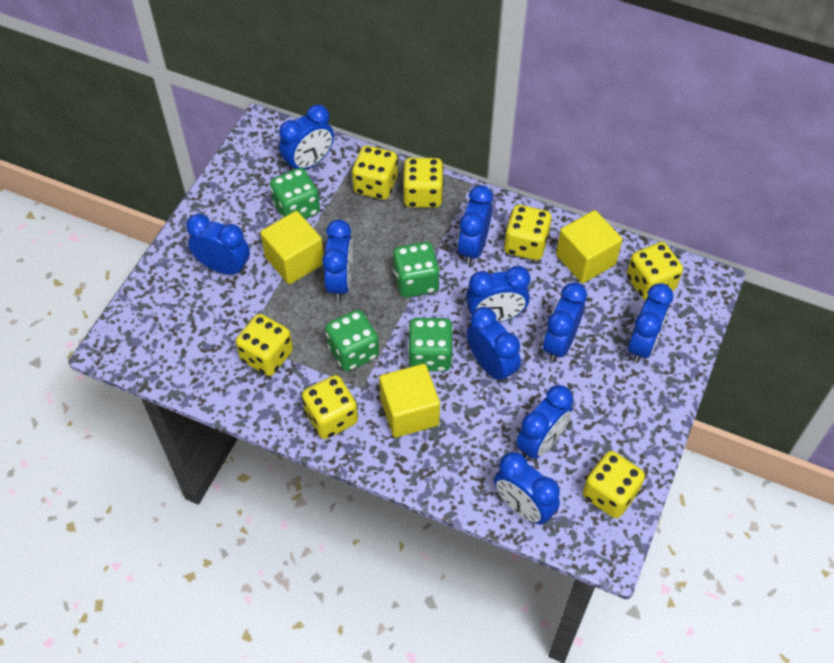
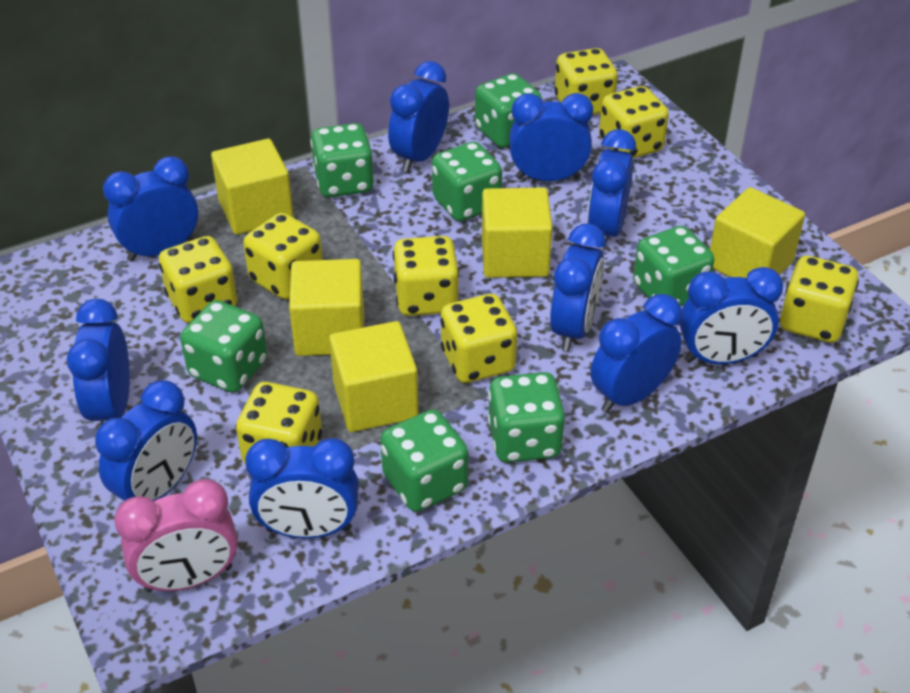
green dice: [270,168,320,219] [325,310,379,371] [393,242,440,297] [408,318,453,371] = 4 -> [180,300,267,393] [310,123,374,197] [380,409,468,512] [432,142,502,221] [475,73,542,148] [488,372,565,463] [633,226,714,306] = 7
pink clock: none = 0 -> [114,479,238,592] = 1
yellow cube: [260,211,324,284] [379,364,440,438] [556,210,623,283] = 3 -> [211,139,294,235] [289,259,364,356] [329,321,419,432] [482,187,552,278] [710,187,805,278] = 5
yellow dice: [236,314,293,376] [302,375,358,439] [352,145,398,200] [403,158,444,208] [504,205,552,260] [583,451,645,518] [627,242,683,300] = 7 -> [159,236,237,323] [236,382,322,464] [243,213,323,299] [393,236,460,316] [440,294,517,383] [554,48,618,115] [599,86,669,158] [780,255,859,343] = 8

